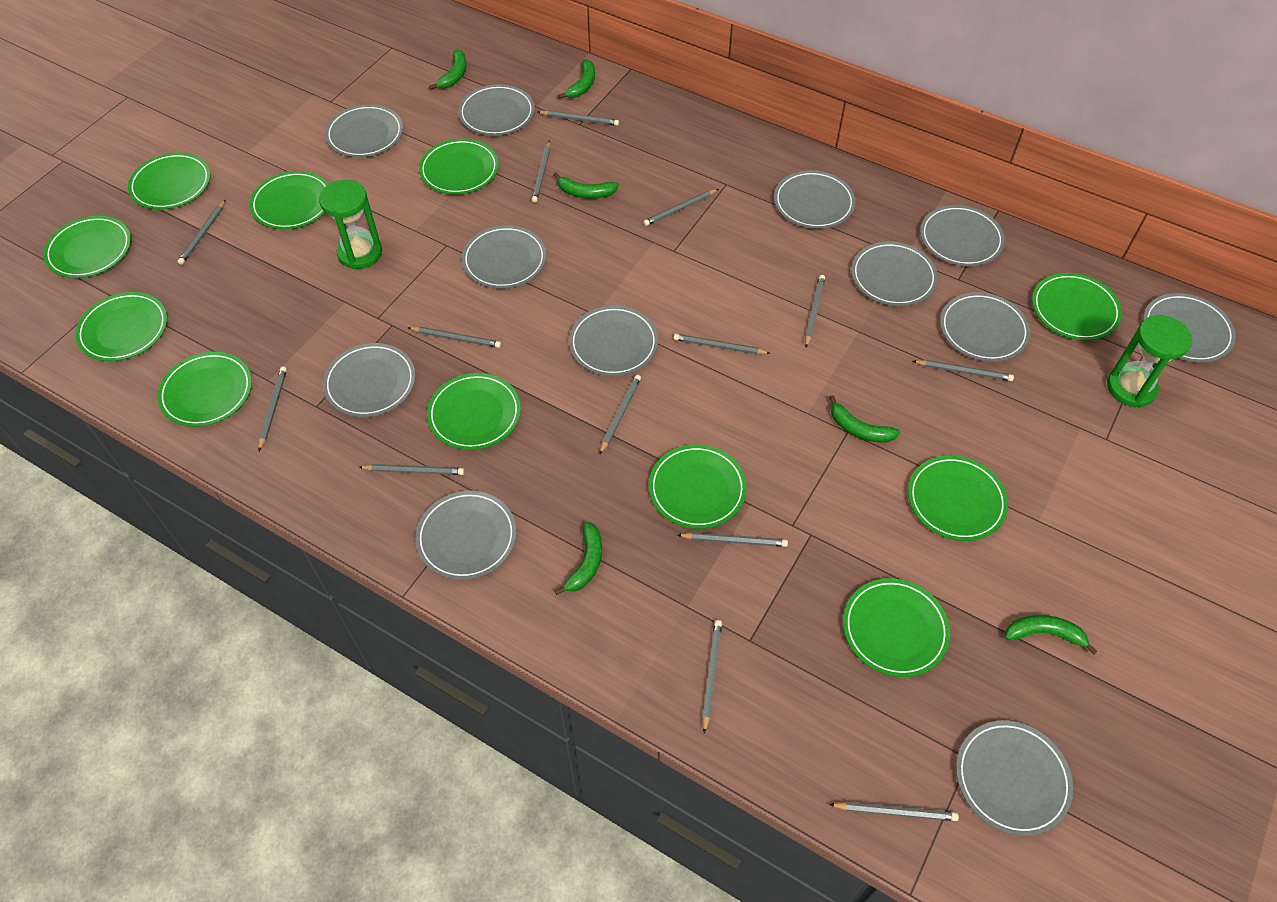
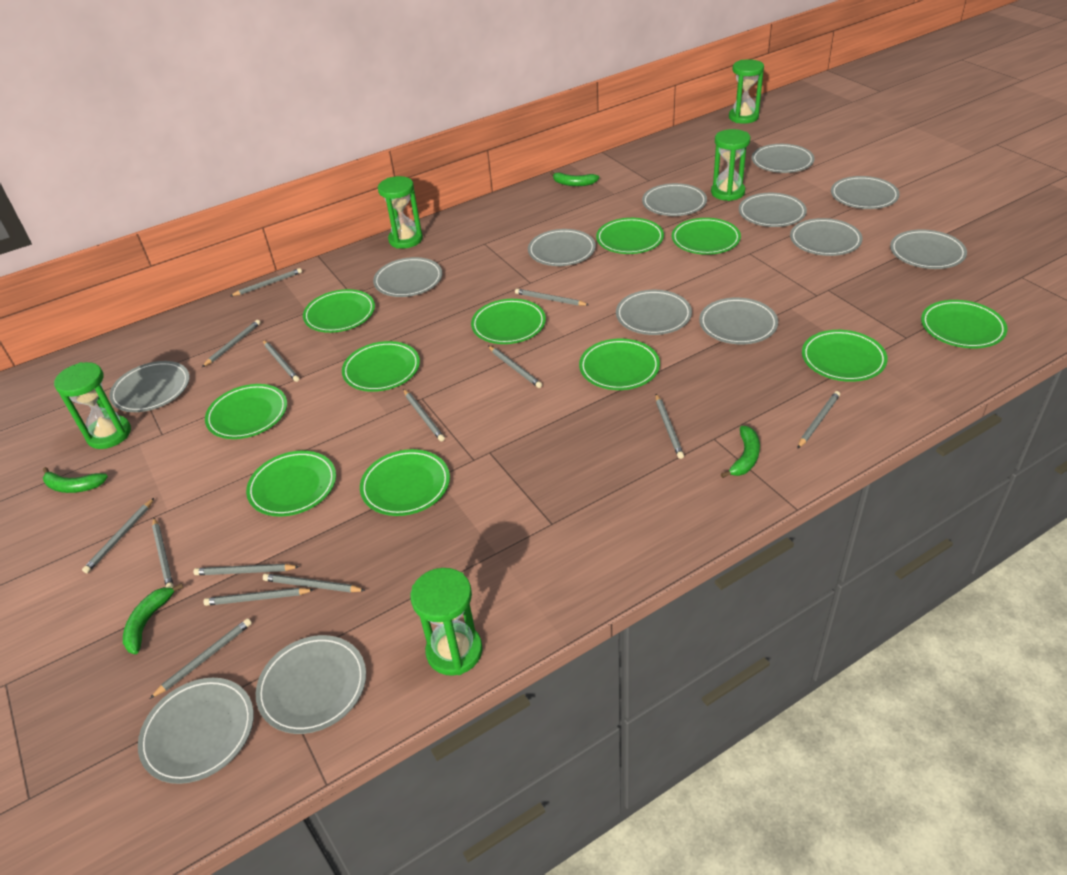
green banana: [429,50,466,90] [553,172,619,199] [555,522,602,595] [558,59,595,99] [829,395,900,442] [1005,615,1097,655] = 6 -> [43,467,108,493] [123,583,184,654] [550,171,599,186] [721,426,760,478] = 4
green hourglass: [319,180,382,269] [1107,315,1192,408] = 2 -> [54,362,131,449] [378,176,423,249] [410,568,483,676] [711,129,751,201] [729,59,764,124] = 5
grey plate: [323,343,416,417] [325,104,403,157] [415,491,516,580] [458,84,535,136] [462,225,546,289] [569,306,658,376] [774,170,855,229] [851,241,938,306] [920,205,1005,266] [940,292,1030,362] [956,720,1073,836] [1143,293,1236,363] = 12 -> [109,361,190,412] [138,678,254,784] [256,635,366,734] [373,257,442,297] [528,229,596,266] [616,290,692,335] [642,183,707,216] [699,298,778,344] [739,193,807,227] [752,144,815,173] [790,218,863,256] [831,176,900,209] [890,229,967,269] = 13

